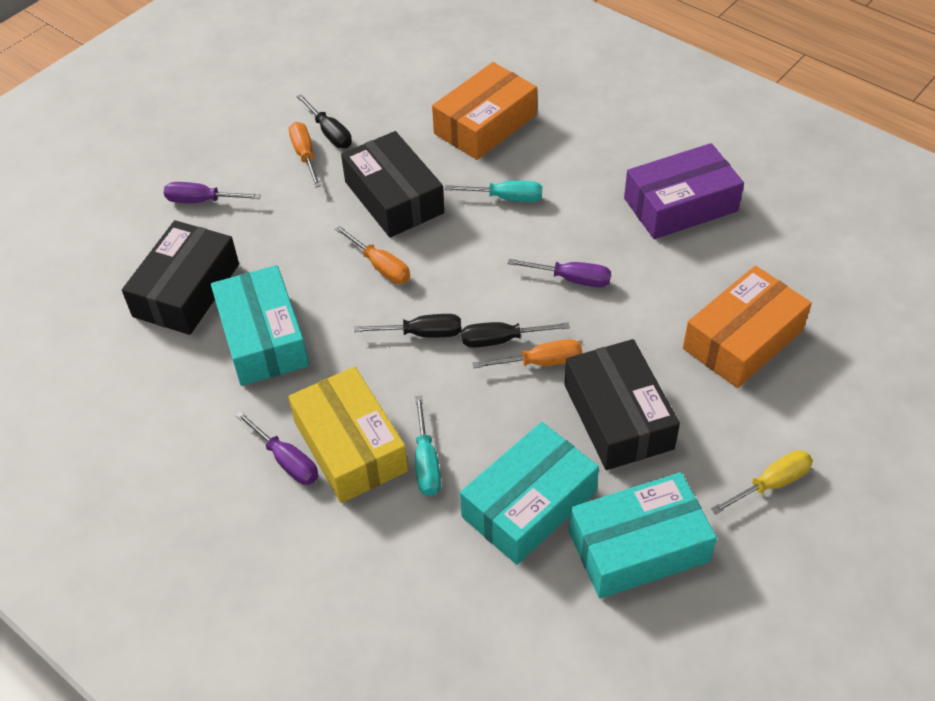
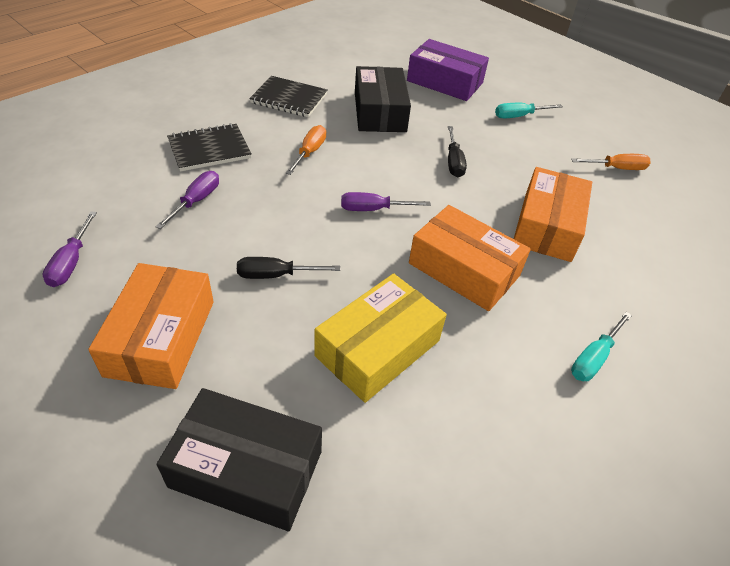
black box: [122,220,239,335] [341,131,444,238] [564,339,680,470] = 3 -> [157,388,322,531] [355,66,411,132] = 2
black notebook: none = 0 -> [167,123,251,172] [249,76,328,117] = 2
black screwdriver: [296,94,352,148] [354,314,461,337] [461,322,570,348] = 3 -> [237,257,340,279] [448,126,467,177] = 2
orange box: [432,62,537,160] [683,265,812,388] = 2 -> [88,263,214,389] [409,205,531,311] [514,167,592,262] = 3
orange screwdriver: [289,122,321,188] [335,226,410,284] [472,339,582,368] = 3 -> [286,125,326,175] [571,154,651,170] = 2
turquoise box: [211,265,309,386] [460,422,599,565] [569,472,717,599] = 3 -> none = 0
yellow screwdriver: [711,450,813,514] = 1 -> none = 0

